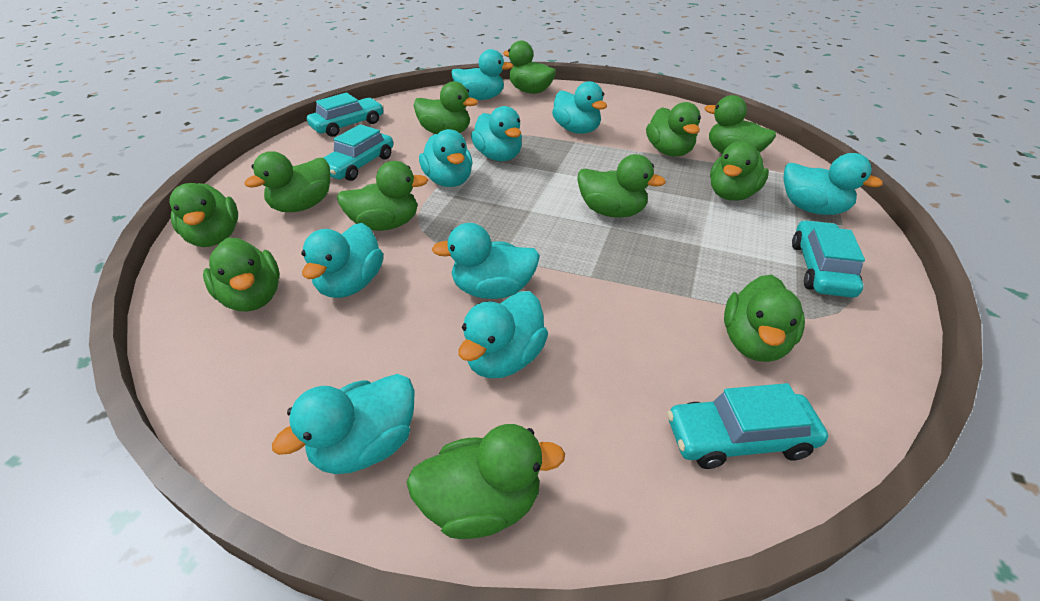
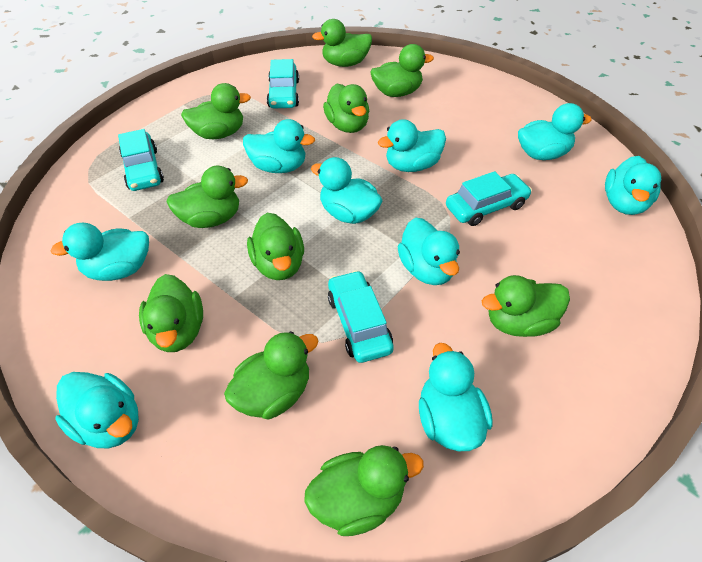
green duck: [169,183,238,247] [203,238,280,312] [244,151,330,212] [337,161,428,231] [406,424,565,539] [413,81,478,134] [503,41,556,94] [577,154,666,218] [646,102,701,156] [704,95,776,154] [710,141,769,201] [724,275,805,362] = 12 -> [139,274,203,352] [166,166,248,228] [181,83,251,139] [224,331,319,419] [247,213,304,280] [304,445,424,536] [312,19,372,67] [323,84,369,133] [371,44,434,97] [482,275,570,337] = 10

